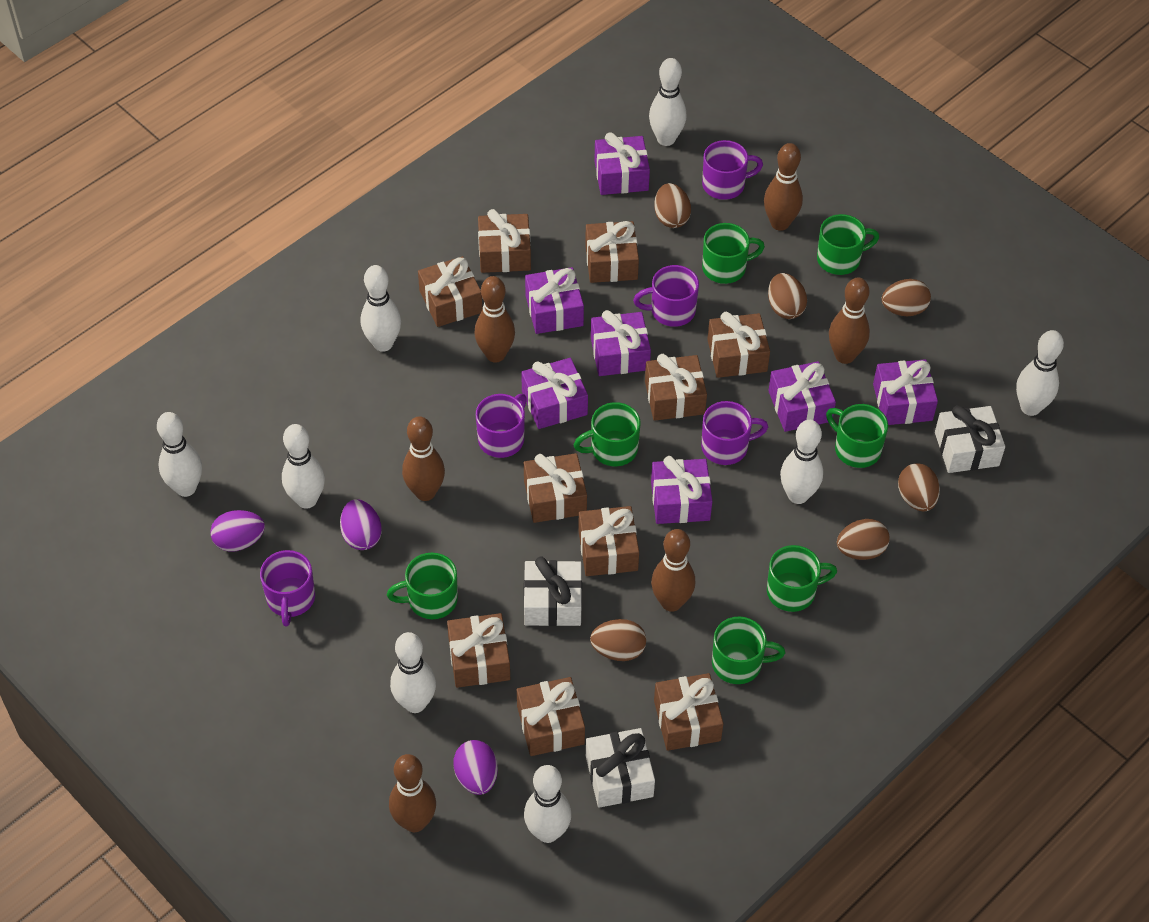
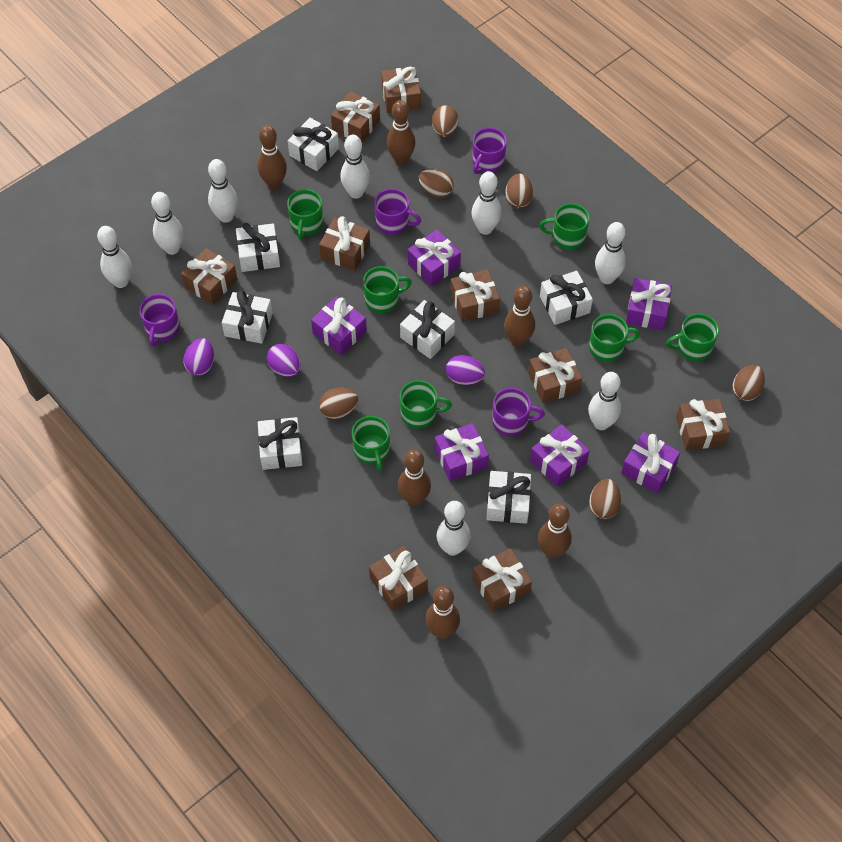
brown gift: [418,256,482,327] [447,613,510,688] [478,209,531,273] [517,677,585,756] [524,453,587,523] [578,506,639,576] [585,221,639,283] [645,354,707,421] [654,673,724,751] [707,312,770,378] = 10 -> [181,248,237,305] [319,216,370,271] [331,92,380,143] [369,546,428,611] [381,66,421,113] [450,269,500,322] [472,548,532,612] [528,348,582,403] [676,399,730,451] = 9
purple gift: [521,358,588,429] [525,267,584,334] [591,310,651,376] [594,132,650,195] [651,456,712,524] [768,361,836,432] [873,359,938,425] = 7 -> [311,296,367,355] [408,230,461,286] [435,423,489,481] [530,424,590,487] [621,432,680,494] [626,278,672,330] = 6
purple mug: [260,550,315,626] [476,394,527,458] [633,265,699,327] [701,401,768,465] [702,140,763,200] = 5 -> [139,294,180,347] [374,189,421,235] [472,128,507,174] [492,388,545,436] = 4
white gift: [524,556,582,626] [586,728,655,808] [935,405,1005,473] = 3 -> [222,290,273,344] [236,223,280,272] [258,417,302,470] [288,118,339,171] [400,300,455,359] [487,471,531,524] [540,271,593,325] = 7

